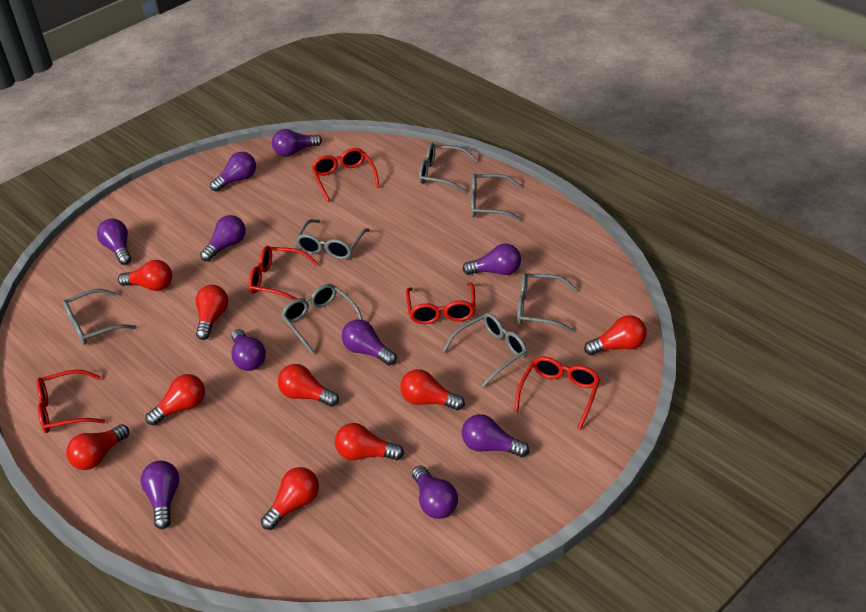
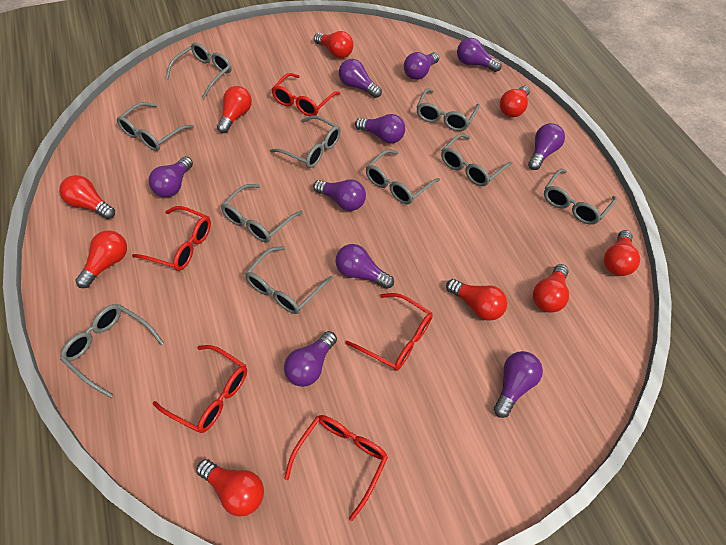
grey glasses: [62,289,137,345] [281,284,363,354] [295,219,370,260] [419,143,478,193] [443,313,527,388] [471,173,522,221] [517,273,577,332] = 7 -> [60,304,164,398] [117,102,194,151] [165,43,232,99] [221,184,303,242] [245,246,333,314] [270,115,341,168] [366,149,440,204] [417,88,480,131] [441,134,512,186] [544,169,617,225] = 10

